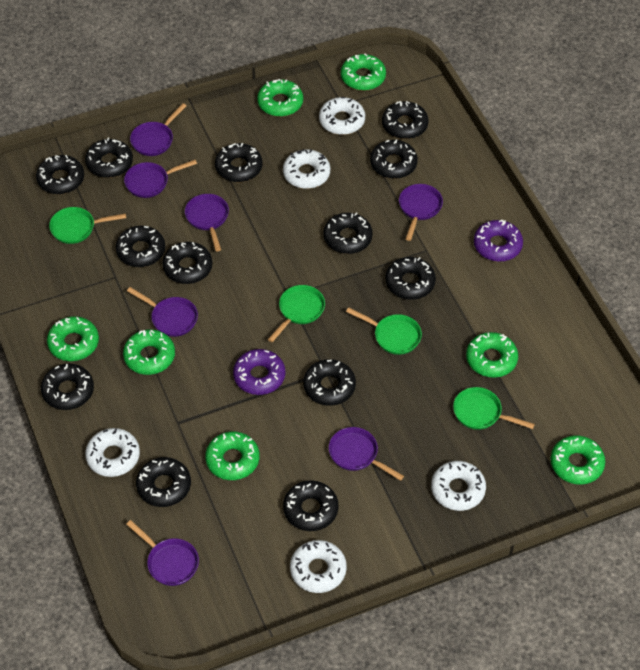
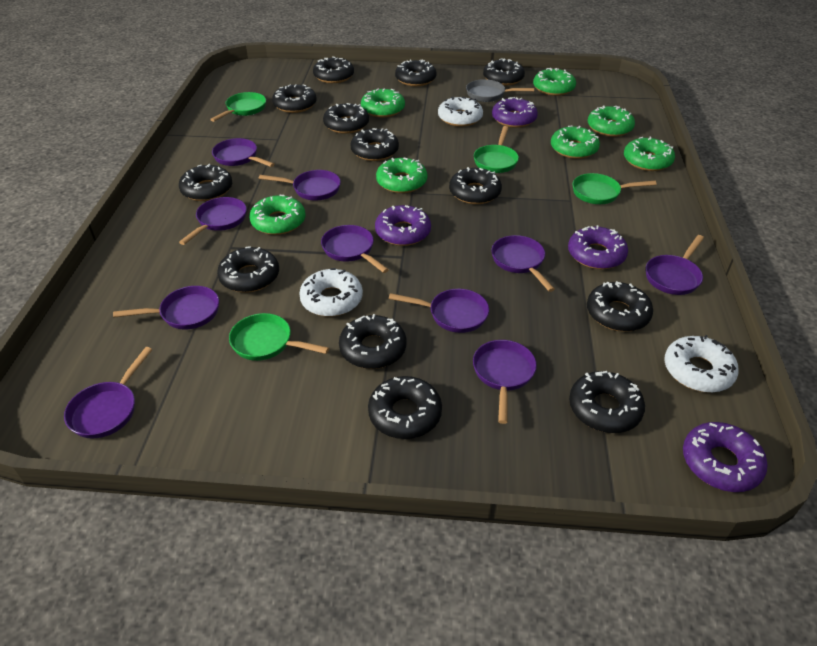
grey pan: none = 0 -> [466,79,534,102] = 1
purple donut: [233,349,285,395] [474,220,523,262] = 2 -> [375,205,431,246] [492,97,538,128] [568,225,628,269] [683,422,768,492] = 4
purple pan: [124,160,197,198] [126,520,199,586] [127,287,198,337] [130,103,186,156] [185,194,229,251] [329,427,404,481] [399,184,443,241] = 7 -> [64,347,153,438] [113,286,219,329] [179,197,247,245] [212,138,275,167] [259,170,341,201] [321,225,389,273] [389,289,489,333] [473,340,537,424] [491,235,555,292] [646,235,704,295] = 10
white donut: [85,428,140,477] [283,149,330,189] [290,540,347,593] [319,97,365,135] [431,461,486,511] = 5 -> [299,268,363,317] [438,97,483,127] [664,335,739,393] = 3

